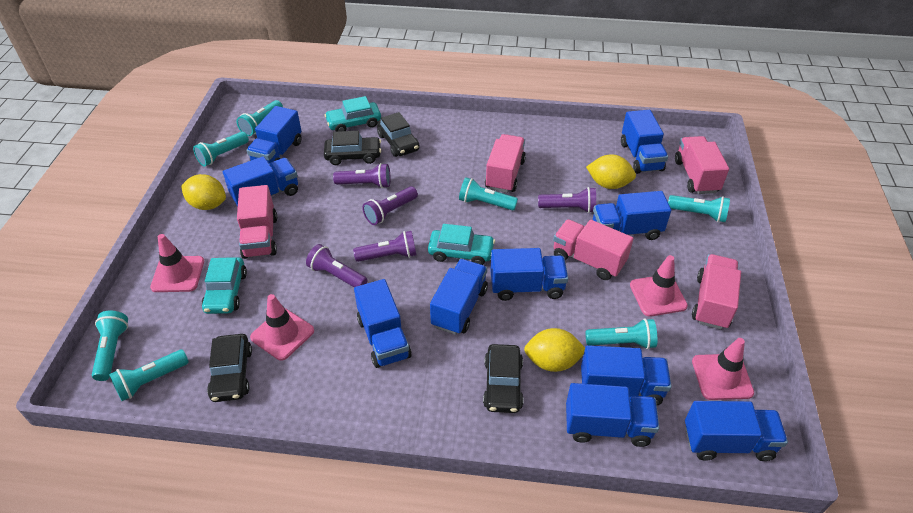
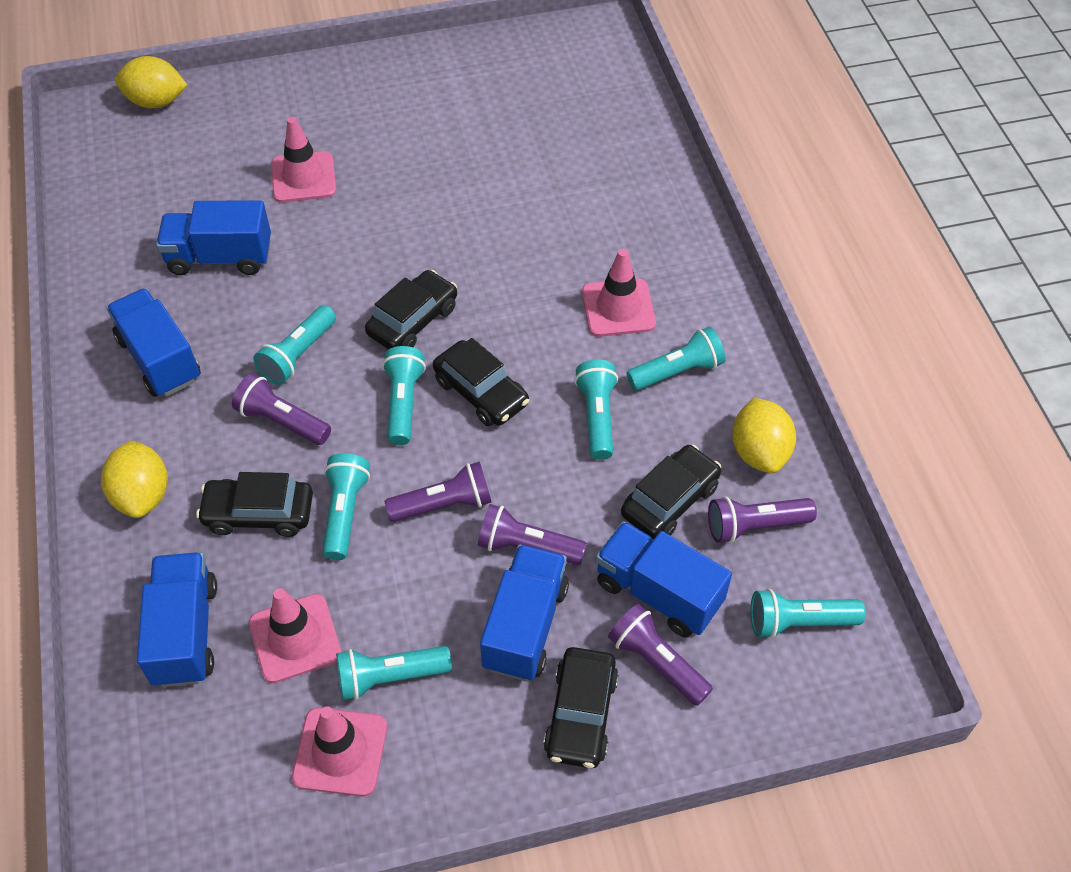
black car: [207,334,252,402] [324,131,381,165] [377,112,420,157] [483,344,524,413] = 4 -> [196,472,313,537] [365,270,457,349] [433,338,529,426] [543,647,619,768] [621,445,721,539] = 5
blue truck: [223,156,298,207] [246,106,302,164] [354,279,412,368] [430,259,488,335] [490,248,568,301] [566,383,659,447] [581,345,672,405] [593,191,671,240] [621,110,668,174] [685,401,788,461] = 10 -> [106,288,201,397] [137,552,217,687] [156,200,271,275] [480,544,569,681] [596,521,732,638] = 5
pink truck: [237,185,277,259] [485,134,526,193] [553,219,634,280] [675,136,729,194] [692,254,741,330] = 5 -> none = 0
turquoise car: [202,257,247,314] [324,96,381,132] [428,224,495,265] = 3 -> none = 0

